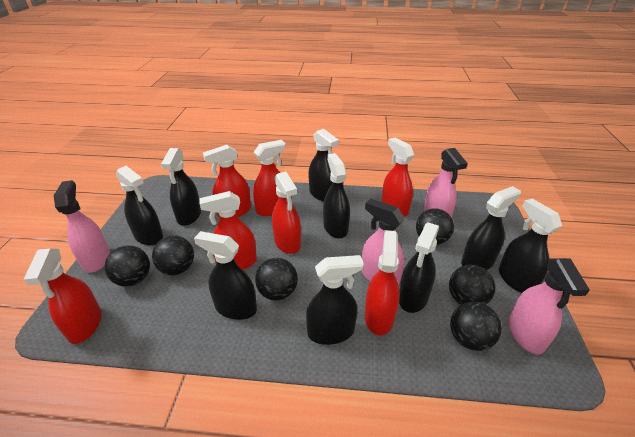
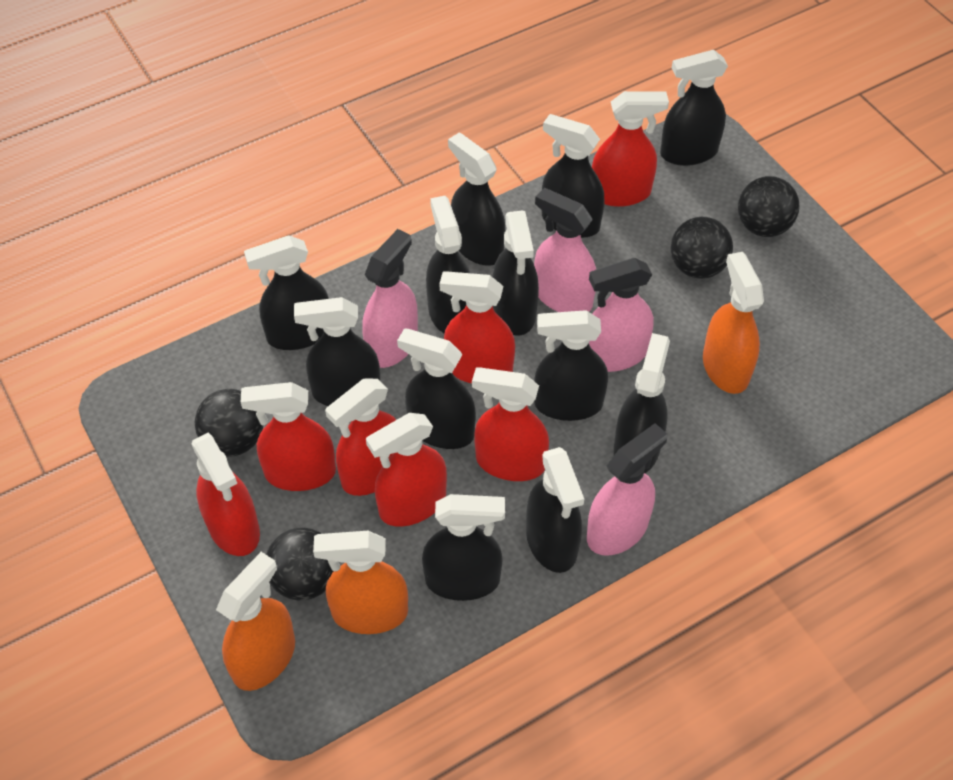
black ball: [104,245,150,287] [152,235,194,275] [255,258,298,301] [416,208,454,245] [449,265,495,305] [450,302,502,351] = 6 -> [195,389,263,457] [266,528,334,600] [670,217,733,279] [738,176,799,237] = 4
black spray bottle: [116,166,163,245] [161,148,201,226] [194,231,257,320] [306,255,364,345] [308,129,339,202] [323,153,350,238] [399,222,439,313] [461,186,521,270] [499,199,562,293] = 9 -> [244,235,329,350] [294,297,380,406] [397,328,476,449] [422,494,505,601] [426,196,470,334] [448,133,506,266] [492,210,539,335] [526,447,584,573] [534,310,608,421] [542,114,605,238] [614,333,670,473] [660,50,728,166] = 12
orange spray bottle: none = 0 -> [216,552,295,691] [313,531,408,634] [703,252,764,394] = 3

